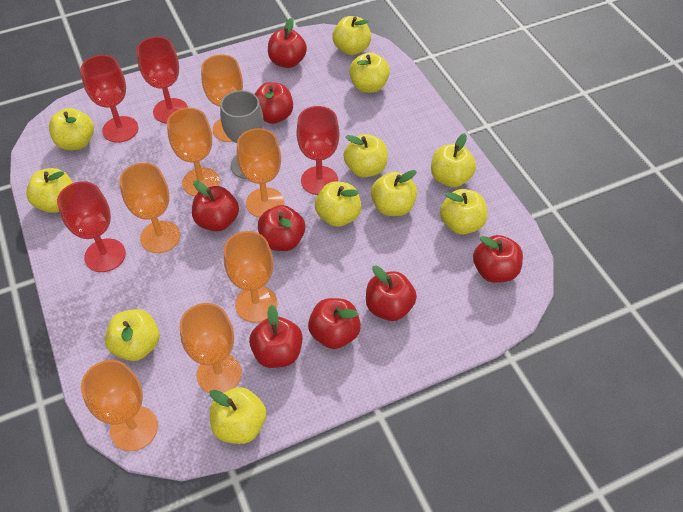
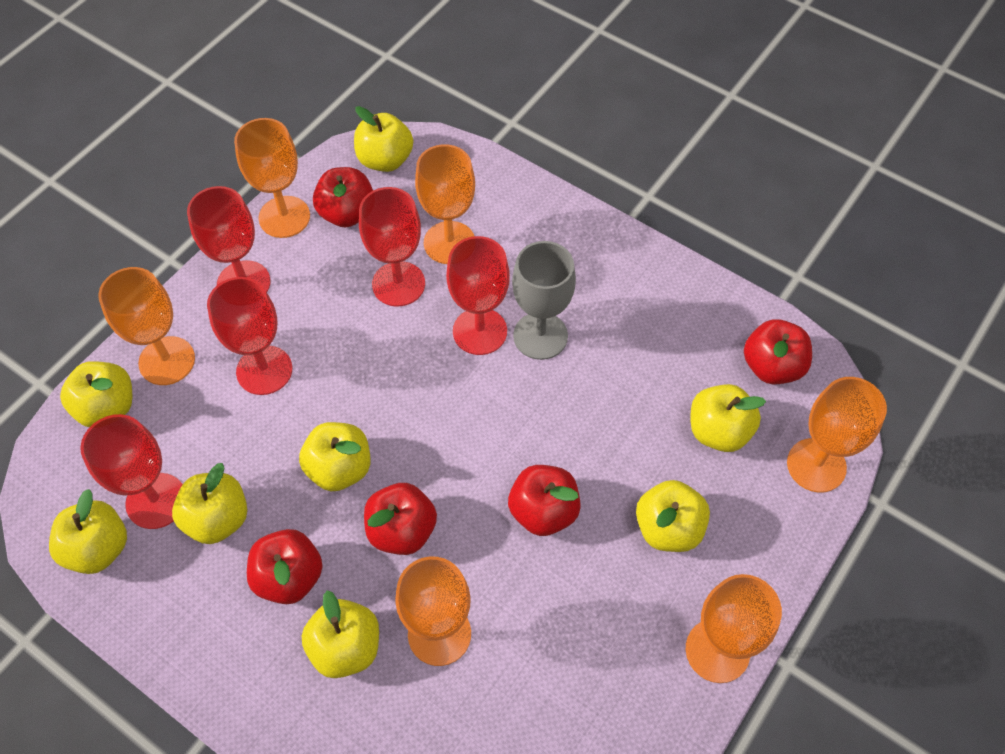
orange goblet: [81,360,158,451] [119,163,180,253] [167,108,220,197] [179,303,242,393] [201,54,243,142] [224,231,277,323] [237,128,284,218] = 7 -> [98,267,195,385] [234,118,310,238] [395,556,471,666] [415,144,475,264] [686,574,782,683] [787,377,887,492] = 6
red apple: [192,181,239,231] [249,305,303,368] [255,82,293,124] [258,205,305,251] [268,18,307,68] [308,298,361,349] [366,265,417,321] [473,235,523,283] = 8 -> [247,529,323,604] [313,167,373,227] [364,483,437,555] [508,465,581,536] [744,319,812,384] = 5
red goblet: [57,181,126,272] [80,55,138,143] [136,37,188,123] [296,106,339,195] = 4 -> [80,414,183,529] [187,186,270,292] [207,277,292,395] [359,187,425,306] [446,236,510,355] = 5
yellow apple: [26,168,73,213] [49,108,94,150] [105,309,160,361] [209,387,266,444] [315,182,361,227] [332,16,371,55] [343,134,388,177] [349,52,390,93] [371,170,417,216] [431,133,476,187] [440,189,487,235] = 11 -> [49,489,127,574] [60,361,132,427] [172,463,247,544] [299,422,371,491] [302,590,379,678] [354,106,413,172] [636,480,710,552] [691,384,766,452] = 8

